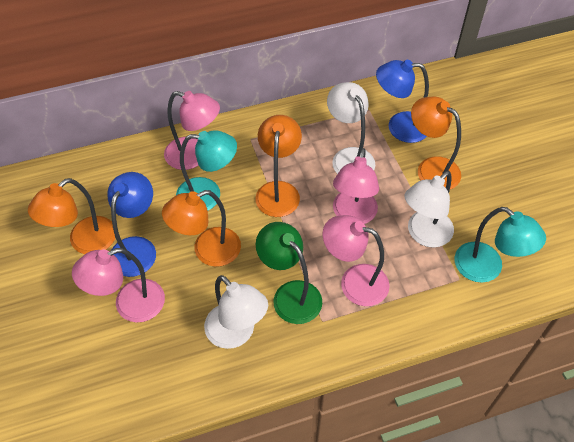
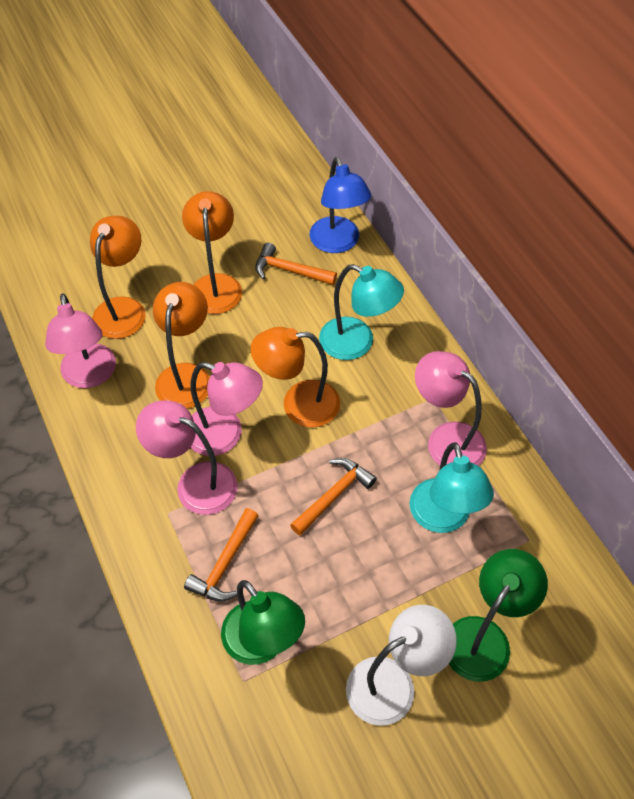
blue lamp: [108,172,156,277] [376,60,429,143] = 2 -> [310,157,372,253] = 1
green lamp: [256,222,322,324] = 1 -> [221,580,305,665] [449,549,548,682] = 2
orange hammer: none = 0 -> [184,508,259,602] [255,242,337,285] [290,458,377,536] = 3
white lamp: [204,275,268,349] [327,82,375,174] [405,171,454,248] = 3 -> [346,605,457,726] = 1

